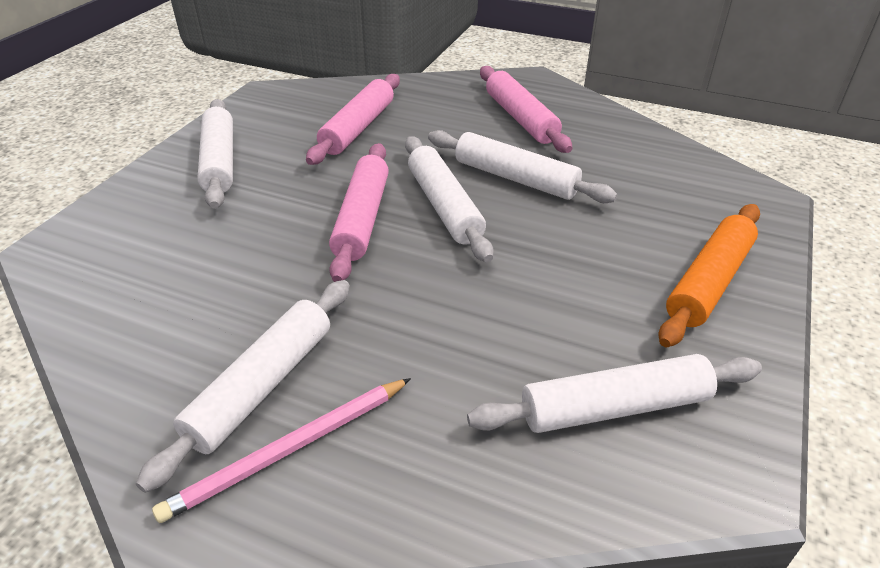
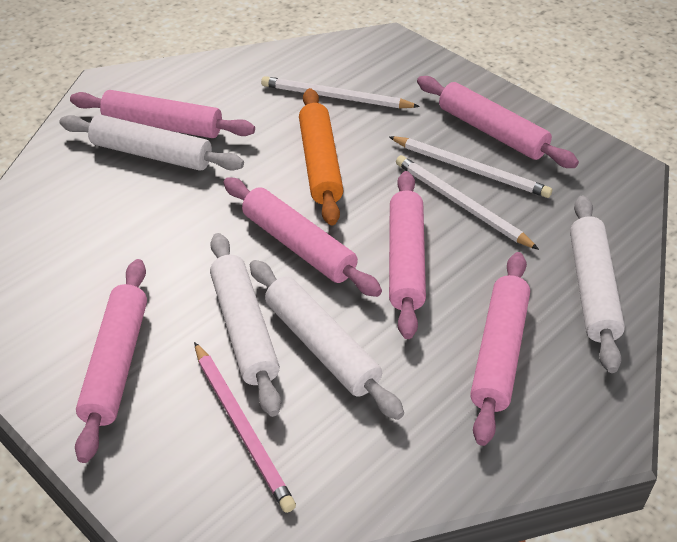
pink rolling pin: [306,74,400,165] [329,143,389,282] [480,66,572,153] = 3 -> [70,90,255,138] [75,259,147,463] [223,177,382,297] [389,171,426,339] [417,76,579,168] [470,252,530,446] = 6
white pencil: none = 0 -> [261,76,420,108] [389,136,552,198] [396,155,539,250] = 3
white rolling pin: [136,280,350,493] [197,99,233,209] [405,136,494,262] [428,130,618,203] [467,354,762,433] = 5 -> [59,115,244,171] [210,233,281,417] [250,260,404,420] [570,195,625,373] = 4

